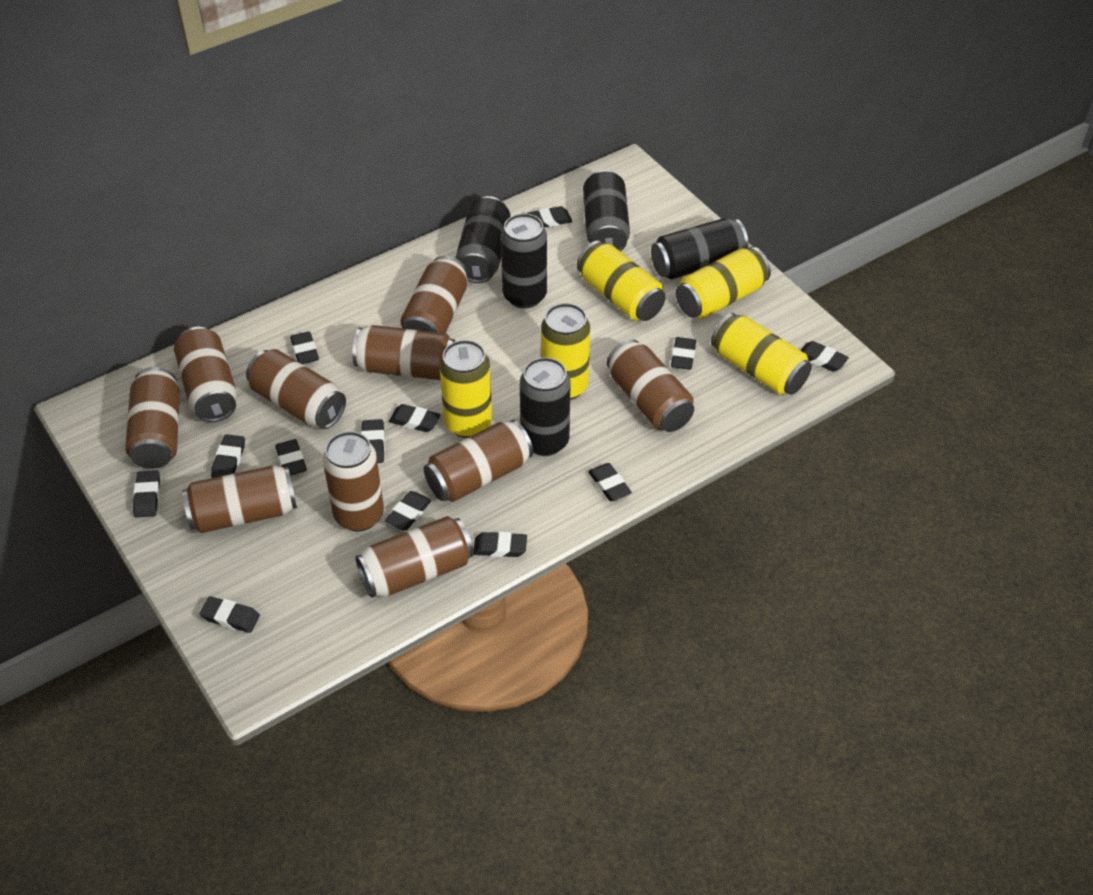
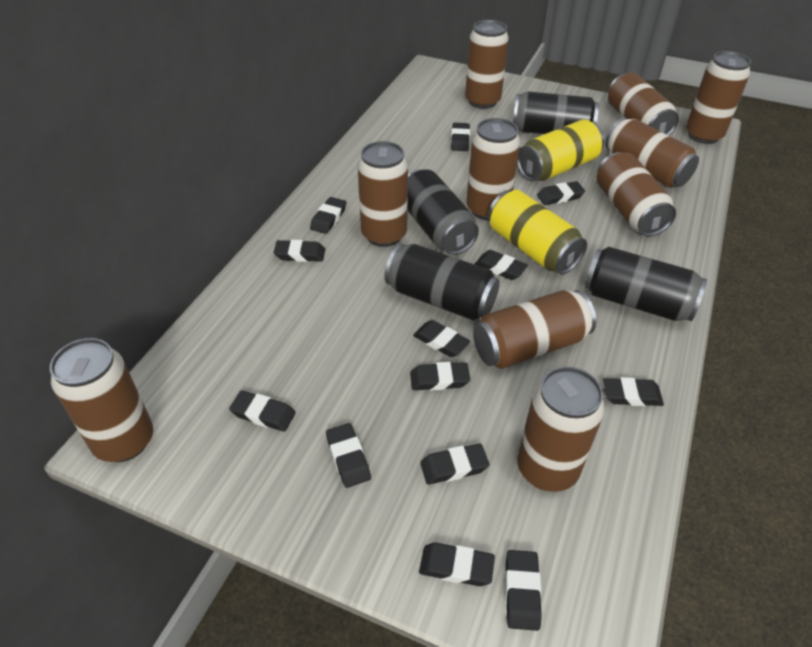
black can: [455,196,511,283] [501,214,547,308] [520,357,571,456] [583,170,630,251] [651,218,749,280] = 5 -> [384,244,500,320] [408,169,479,255] [513,91,599,134] [585,247,707,321] = 4
yellow can: [439,340,492,438] [541,303,590,400] [577,240,666,321] [676,247,771,319] [711,313,812,395] = 5 -> [488,190,587,275] [517,119,604,181] = 2

